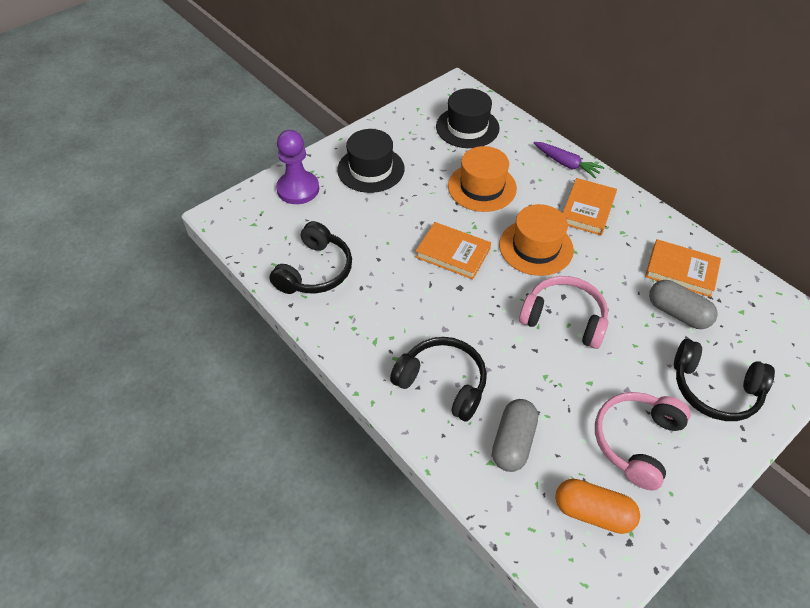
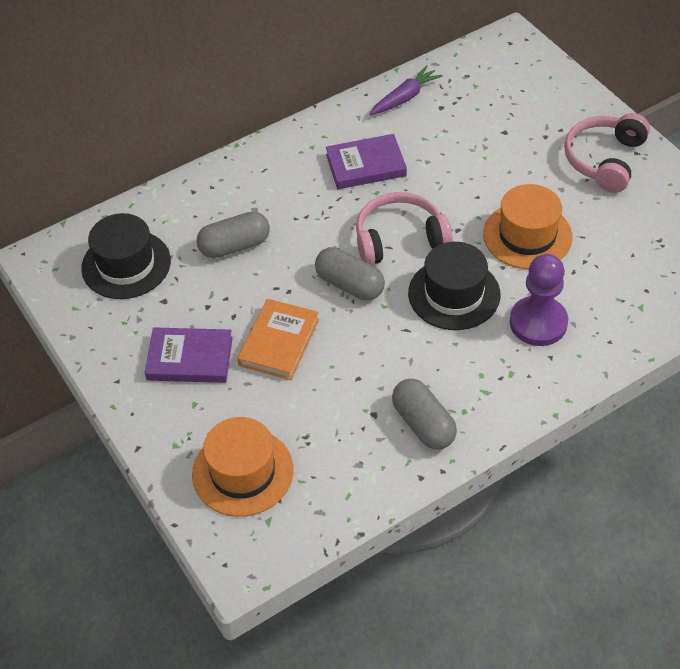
black headphones: [269,221,352,294] [390,337,487,422] [674,339,775,421] = 3 -> none = 0
grey capsule: [492,399,538,472] [649,280,718,329] = 2 -> [196,212,270,258] [315,247,385,300] [392,379,457,449] = 3
orange book: [416,222,491,279] [562,178,617,235] [645,239,721,297] = 3 -> [237,299,319,380] = 1
orange capsule: [555,479,640,534] = 1 -> none = 0
purple book: none = 0 -> [144,327,233,383] [326,134,407,189] = 2

